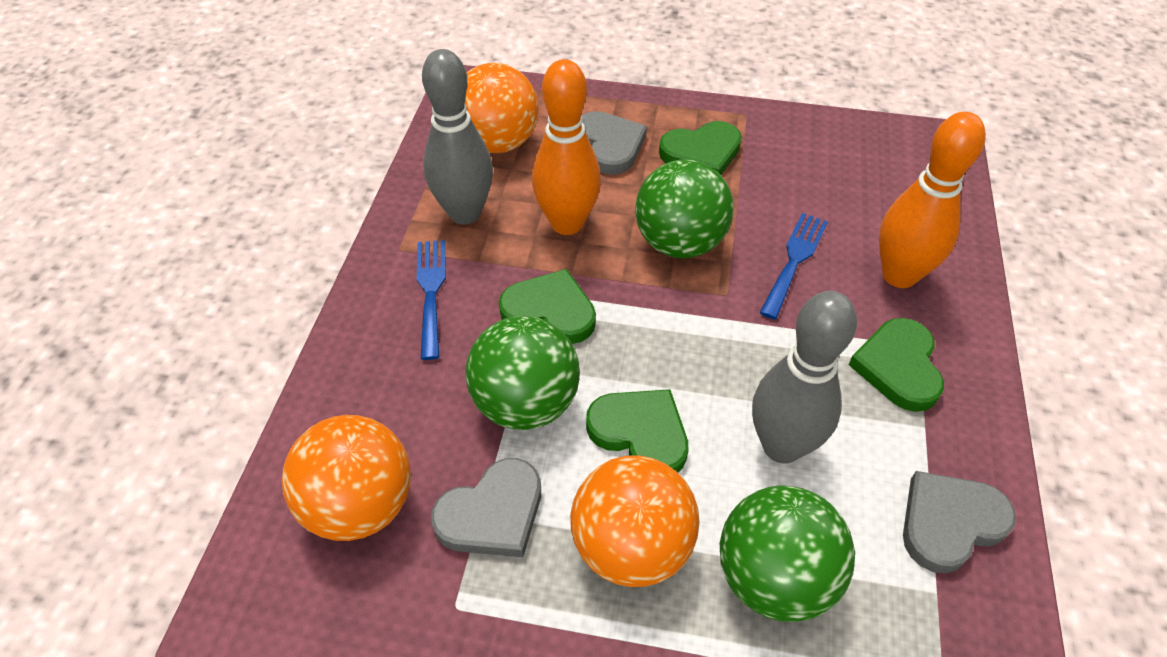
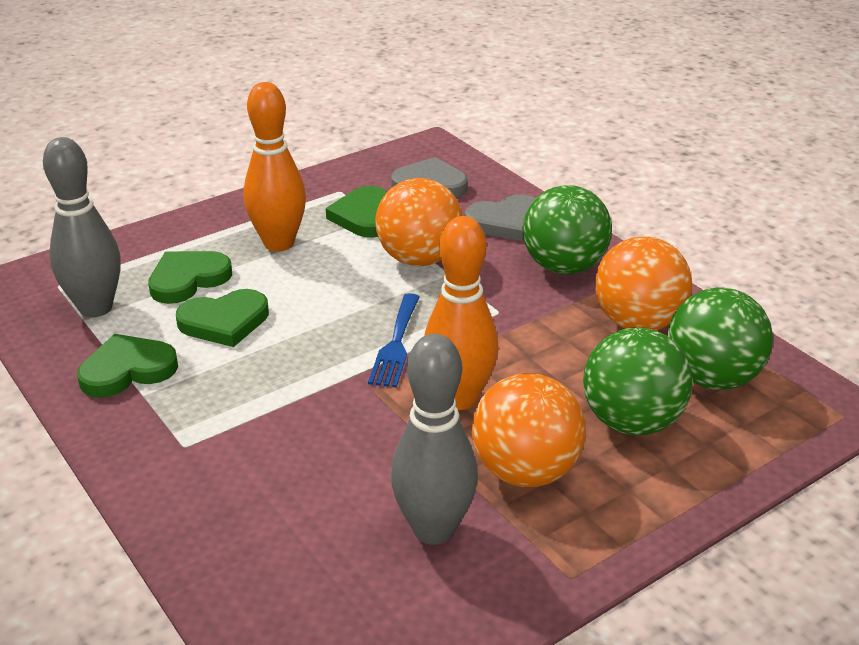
blue fork: [417,240,446,360] [760,213,828,319] = 2 -> [368,293,420,388] = 1
grey heart: [431,458,541,557] [582,111,647,175] [903,471,1016,573] = 3 -> [391,157,468,197] [465,194,536,241] = 2

